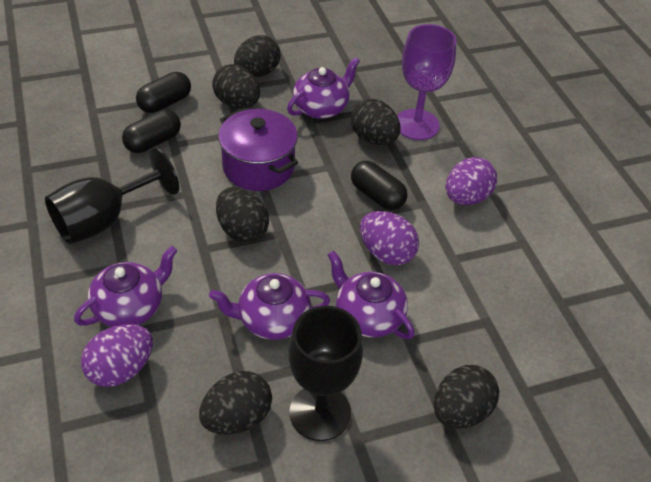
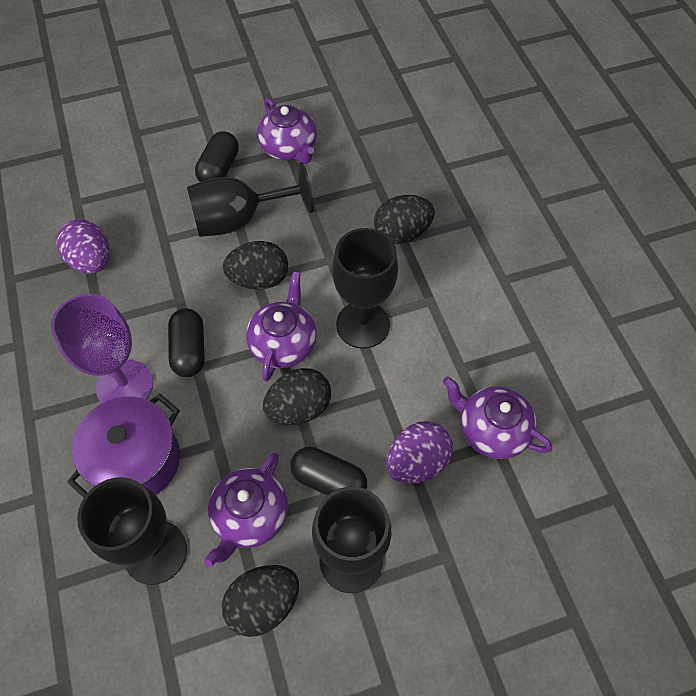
black egg: [199,371,272,435] [212,64,260,109] [216,187,269,243] [234,35,281,77] [351,99,401,145] [434,365,499,428] = 6 -> [222,565,299,637] [223,241,288,290] [263,368,331,425] [374,195,435,244] = 4
black goblet: [45,147,179,244] [288,306,363,441] = 2 -> [77,477,187,585] [187,162,314,237] [312,487,391,593] [332,228,398,349] = 4
purple egg: [81,324,153,387] [360,211,419,266] [446,157,497,205] = 3 -> [56,219,109,274] [386,421,453,484] = 2

